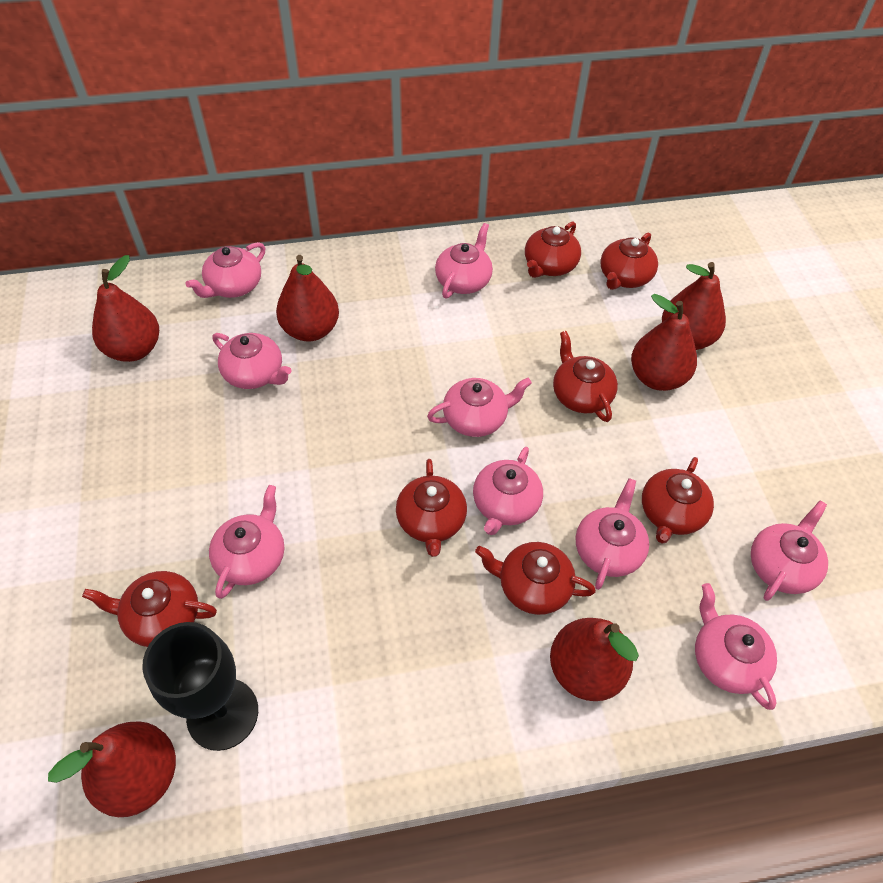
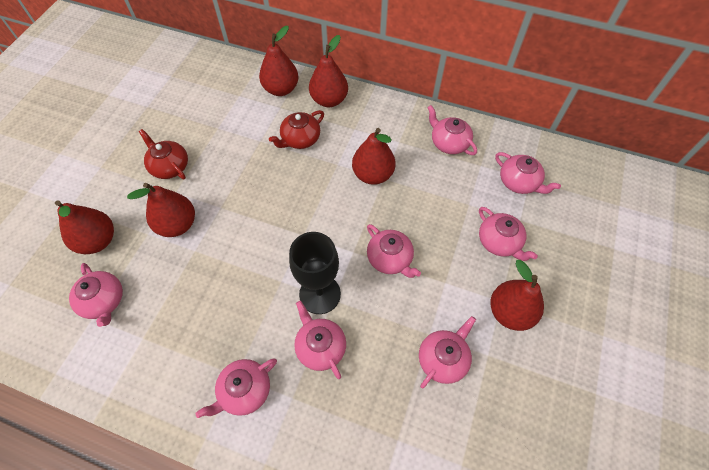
pink teapot: [186,242,265,298] [209,485,284,599] [212,333,292,389] [427,378,532,437] [435,223,493,298] [473,447,543,535] [575,478,649,590] [695,583,777,710] [751,500,828,601] = 9 -> [69,263,123,327] [195,358,277,418] [294,301,346,379] [367,224,421,278] [419,316,476,388] [427,105,477,155] [479,207,538,261] [495,152,561,194] = 8
red teapot: [82,571,217,647] [396,459,467,557] [475,542,596,615] [525,221,581,278] [553,331,618,422] [600,232,658,290] [642,457,714,543] = 7 -> [139,129,188,179] [269,110,324,149] = 2

